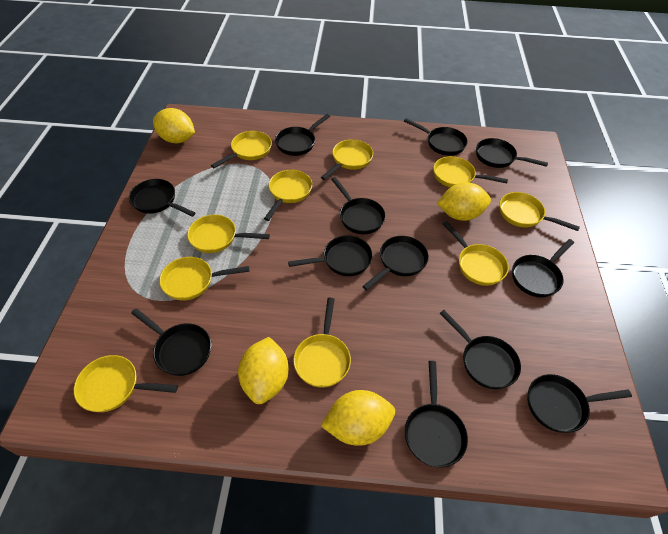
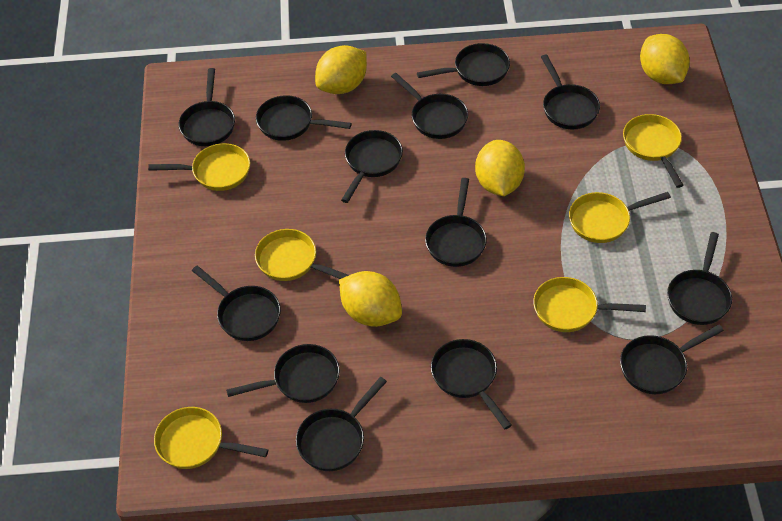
black pan: [129,179,195,217] [131,308,211,376] [275,114,330,156] [288,236,373,276] [331,177,386,234] [362,236,429,290] [404,118,468,156] [405,361,468,468] [439,310,521,389] [476,138,548,168] [512,239,574,297] [527,374,632,433] = 12 -> [179,68,235,146] [192,266,281,341] [226,344,340,403] [256,95,352,141] [296,377,387,471] [341,130,403,203] [391,73,468,139] [417,43,510,86] [425,178,487,267] [431,339,512,429] [541,54,600,129] [620,324,724,394] [667,232,732,325] = 13
yellow pan: [74,355,178,412] [159,257,249,301] [187,215,270,253] [211,131,272,168] [264,170,312,221] [293,298,351,388] [321,139,373,180] [433,156,508,187] [442,221,509,286] [500,192,580,231] = 10 -> [148,143,250,191] [154,407,268,469] [255,229,349,281] [533,277,646,332] [569,192,671,243] [623,114,684,188] = 6

